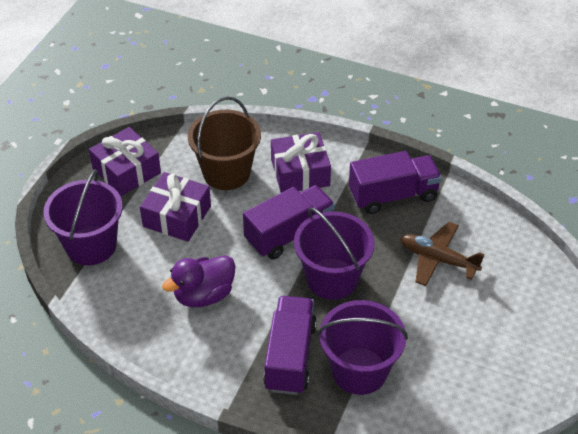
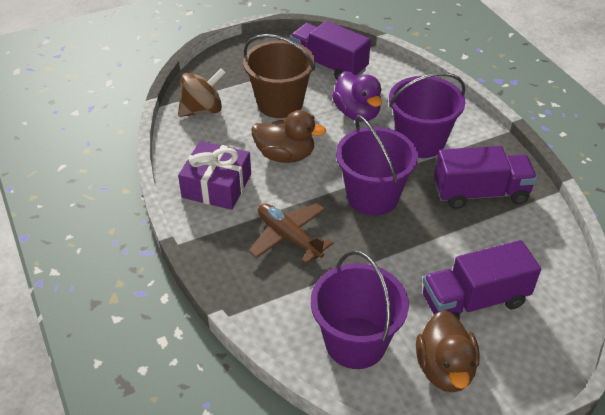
brown duck: none = 0 -> [252,110,326,163] [416,310,480,392] = 2
brown spinning top: none = 0 -> [178,68,225,117] = 1
purple gift: [89,127,161,196] [140,172,211,242] [271,132,331,193] = 3 -> [178,141,251,210] = 1

